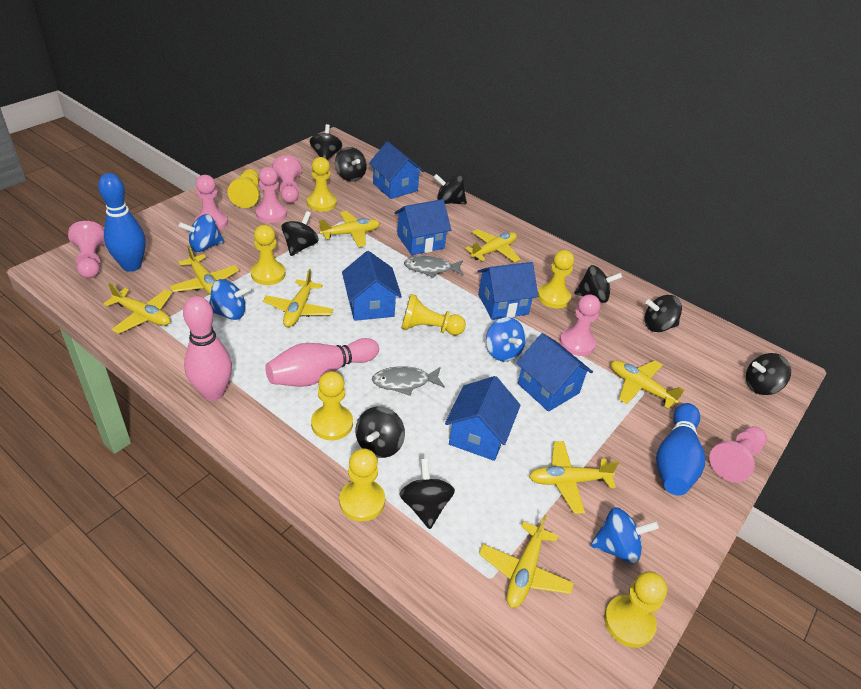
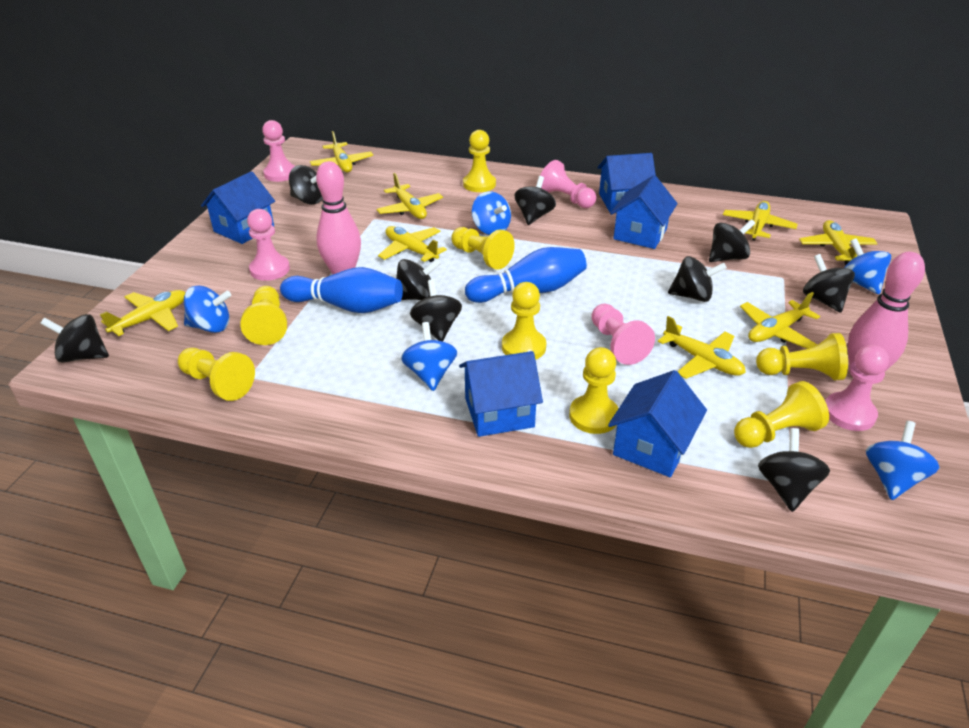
blue house: [342,251,402,321] [369,141,424,199] [394,199,451,255] [445,376,521,461] [477,262,538,320] [517,333,593,412] = 6 -> [201,171,275,244] [459,351,543,437] [597,153,656,213] [608,370,707,477] [610,175,678,249] = 5
blue spinning top: [178,214,225,252] [209,279,251,320] [486,317,526,362] [590,507,659,564] = 4 -> [184,286,231,333] [401,322,457,391] [472,191,511,235] [844,238,891,294] [866,421,940,500] = 5
grey fish: [372,366,445,396] [404,256,464,278] = 2 -> none = 0
pink pawn: [68,221,105,278] [195,175,228,231] [256,167,287,223] [272,155,301,203] [560,294,600,356] [709,426,767,482] = 6 -> [247,209,290,281] [262,120,295,182] [540,160,597,208] [591,304,655,365] [825,345,889,431] = 5

